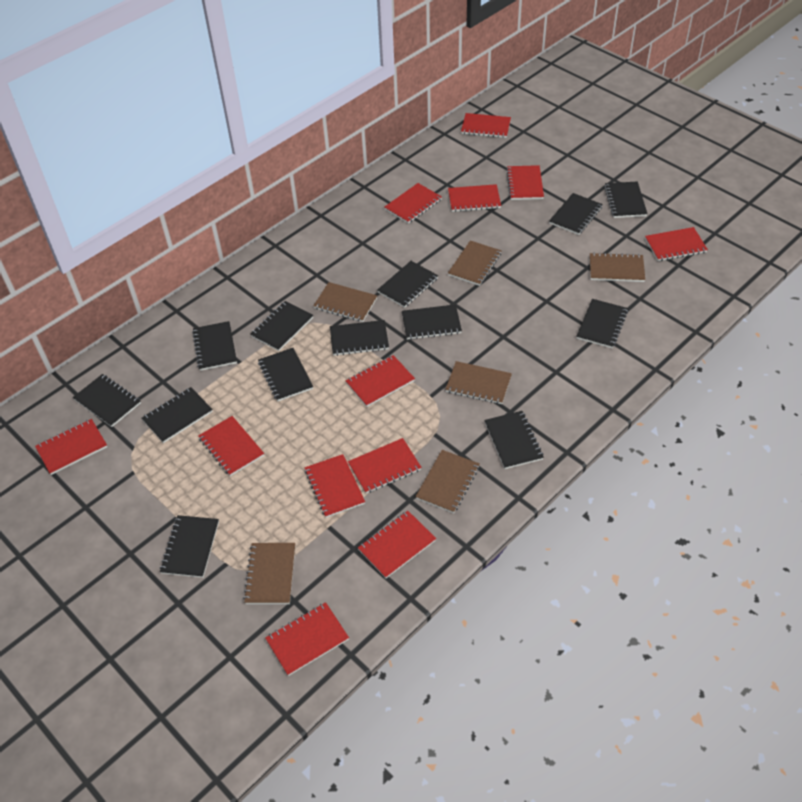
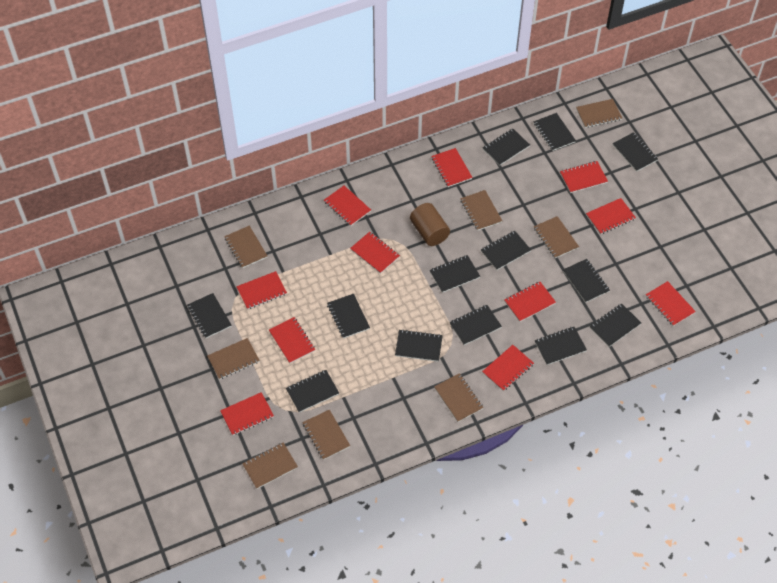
brown cylinder: none = 0 -> [410,203,450,246] = 1
brown notebook: [243,543,295,604] [313,282,377,322] [416,450,479,513] [445,361,512,404] [448,241,502,286] [590,253,645,282] = 6 -> [207,338,260,380] [224,226,267,268] [242,442,298,489] [302,410,350,460] [434,373,483,422] [460,190,502,231] [534,216,579,258] [576,99,622,128] = 8
red notebook: [35,419,107,475] [198,416,264,476] [265,602,349,676] [305,454,365,518] [346,355,415,407] [348,438,422,493] [358,511,436,578] [385,183,442,224] [448,184,501,212] [461,113,511,138] [506,165,544,200] [645,227,708,261] = 12 -> [220,392,274,435] [236,271,287,310] [269,317,315,363] [324,186,371,226] [350,232,400,274] [431,148,473,187] [482,345,534,391] [505,282,556,322] [560,161,608,193] [586,198,636,235] [646,281,696,326] = 11

